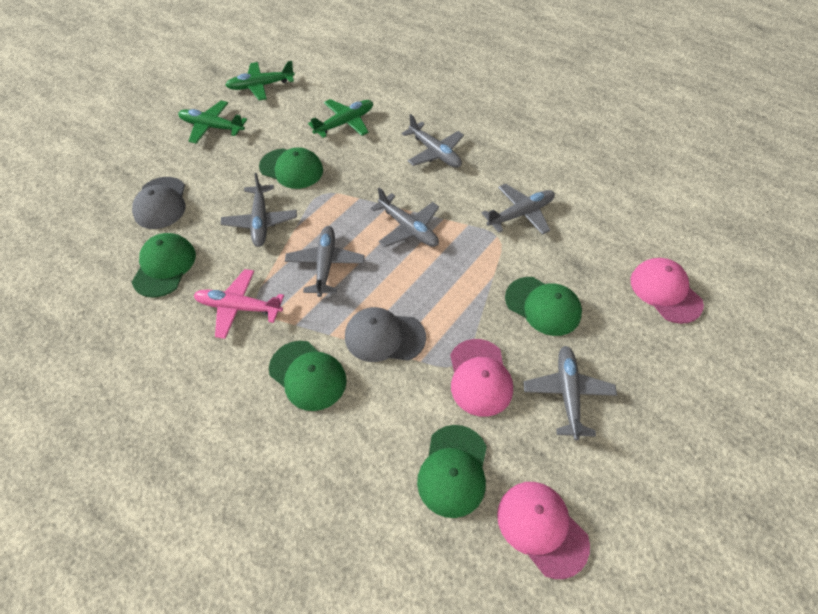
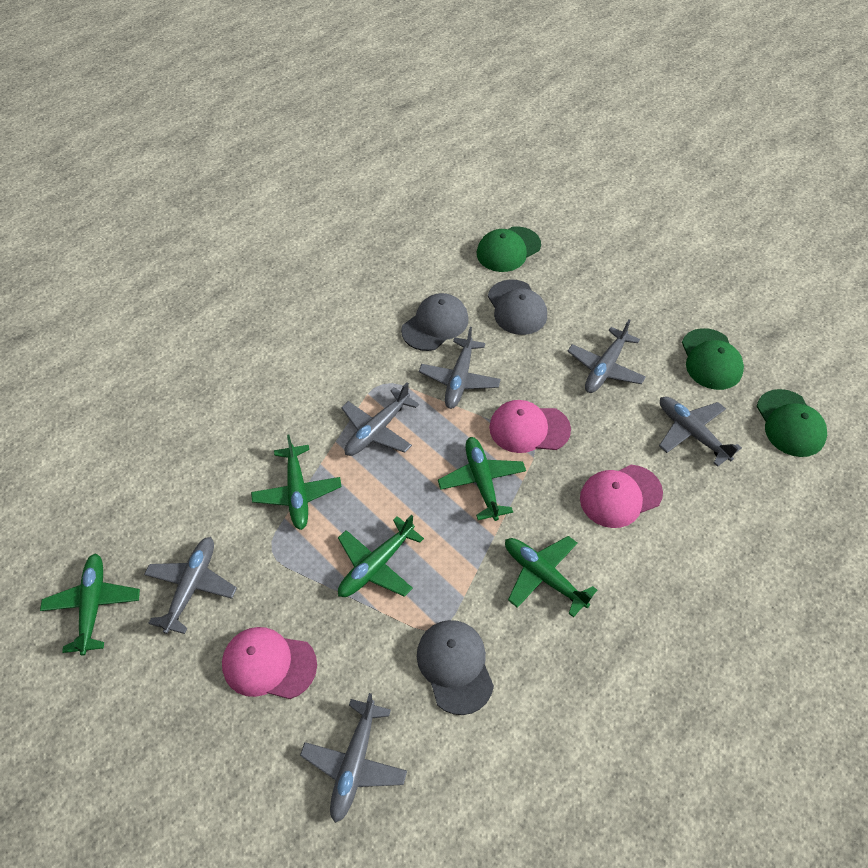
green cap: [132,233,196,297] [259,147,323,189] [269,341,347,411] [417,425,487,518] [505,277,582,336] = 5 -> [477,226,541,272] [682,328,744,390] [757,389,827,457] = 3
green plane: [178,101,247,144] [225,61,295,100] [308,99,373,138] = 3 -> [40,553,140,656] [251,434,342,530] [338,515,424,597] [438,437,526,521] [505,536,597,617] = 5
grey cap: [132,177,186,229] [345,307,426,362] = 2 -> [401,293,469,351] [417,620,494,715] [488,280,547,335] = 3
pink plane: [194,269,284,339] = 1 -> none = 0

